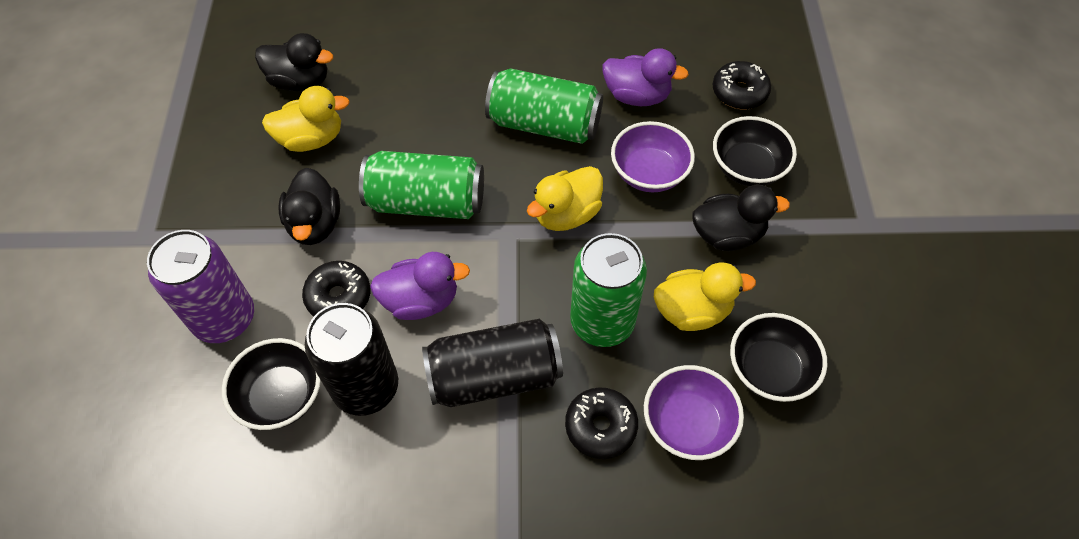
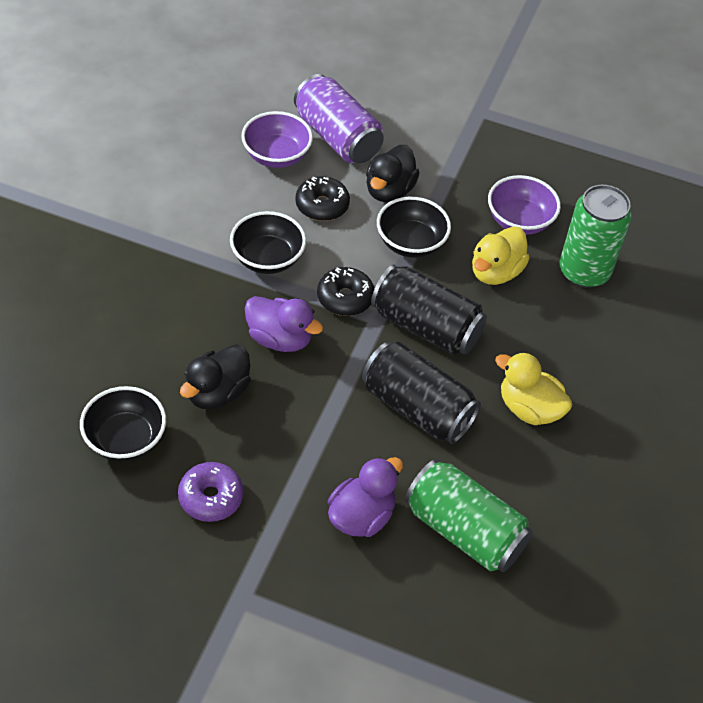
black donut: [302,261,370,316] [565,387,638,459] [712,61,771,109] = 3 -> [295,176,350,221] [317,267,374,316] = 2
black duck: [255,33,333,92] [279,168,340,245] [692,185,790,251] = 3 -> [180,344,251,410] [366,145,420,202] = 2
green can: [359,151,484,219] [485,68,603,144] [570,233,647,347] = 3 -> [405,459,533,572] [559,185,632,288] = 2
purple donut: none = 0 -> [178,462,243,522] = 1
yellow duck: [262,86,350,152] [527,166,603,231] [654,262,756,331] = 3 -> [472,226,530,285] [495,352,573,425] = 2

